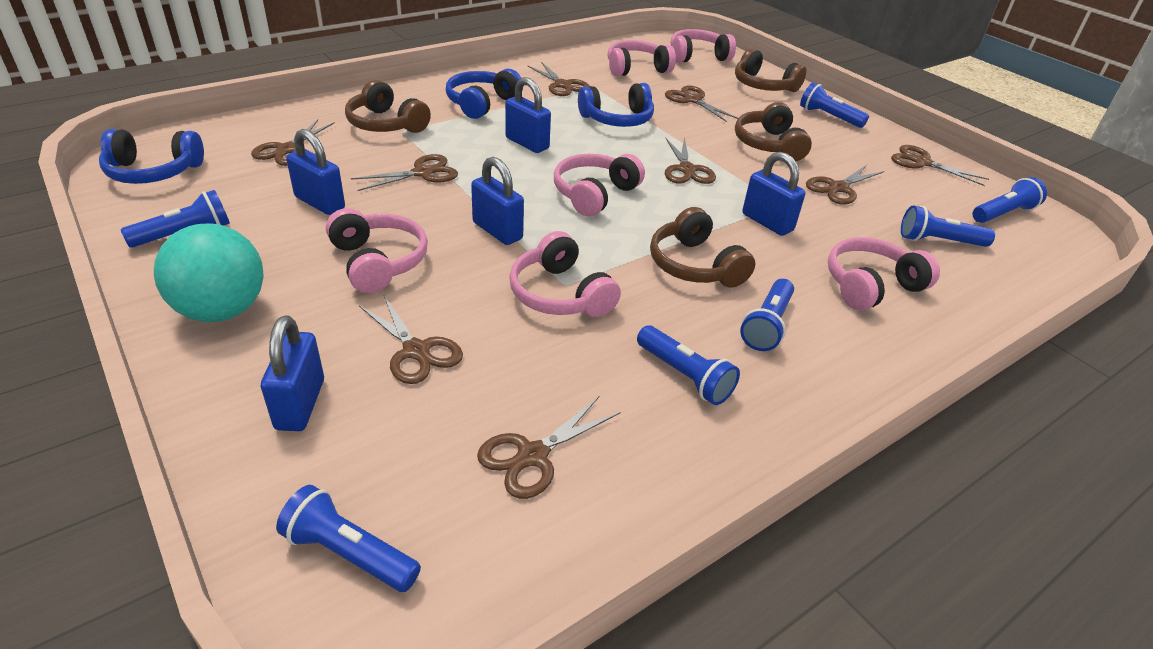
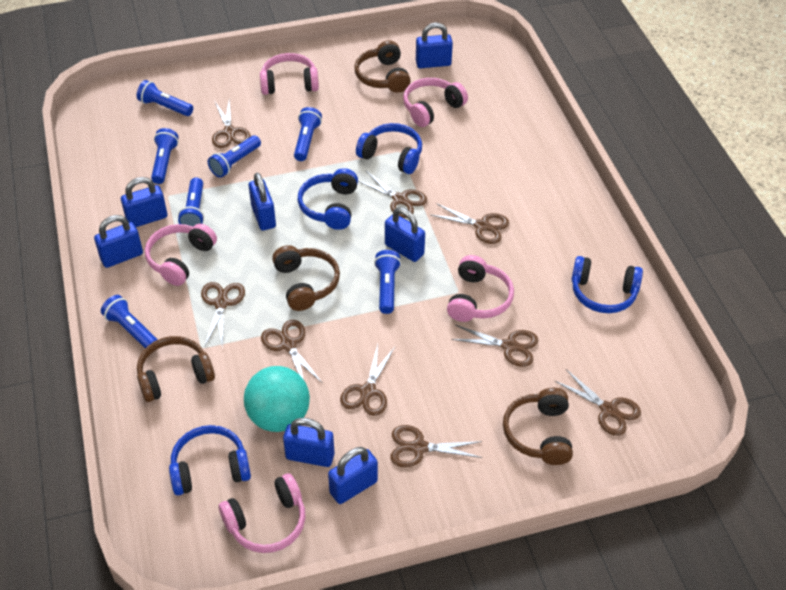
blue headphones: [99,129,204,184] [446,69,523,119] [578,83,654,127] = 3 -> [169,425,251,496] [298,168,358,230] [356,123,422,174] [571,256,643,313] = 4
blue padlock: [261,315,324,431] [286,129,345,215] [471,157,524,245] [505,77,551,153] [742,152,805,236] = 5 -> [94,215,143,268] [121,177,167,227] [249,172,276,231] [283,418,335,467] [328,447,378,504] [385,207,425,262] [416,23,453,68] = 7
pink headphones: [326,208,428,293] [509,231,621,317] [554,154,645,216] [608,40,676,76] [671,29,736,63] [828,237,940,310] = 6 -> [145,224,217,286] [219,473,306,553] [260,53,319,95] [403,78,468,127] [447,255,514,322] = 5

